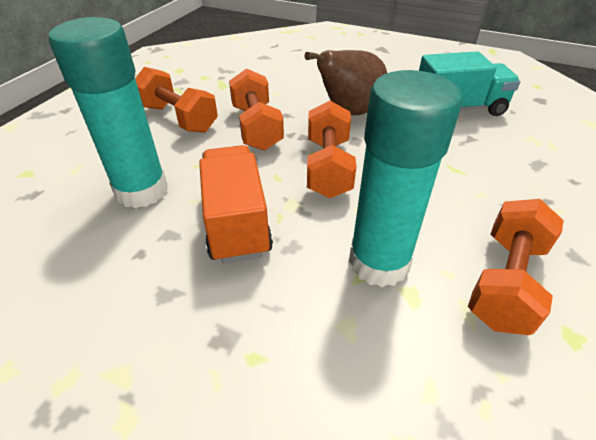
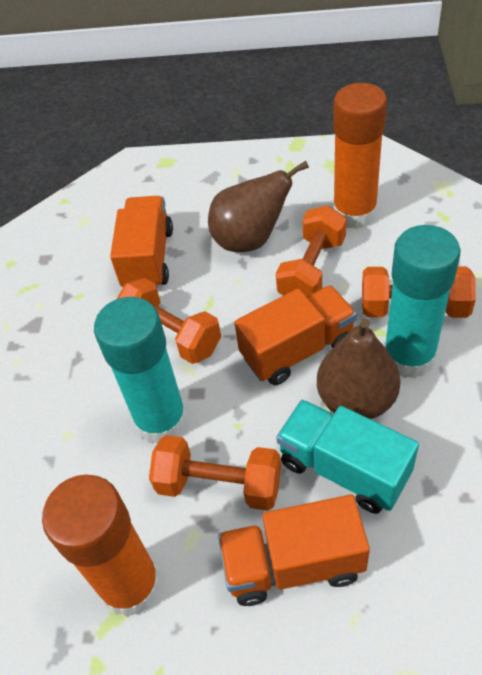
brown pear: [304,50,387,115] = 1 -> [208,161,309,252] [317,318,400,419] = 2
orange glue stick: none = 0 -> [42,475,161,617] [333,83,387,229] = 2
orange truck: [199,145,273,263] = 1 -> [110,196,173,288] [218,495,370,606] [234,285,357,385] = 3

